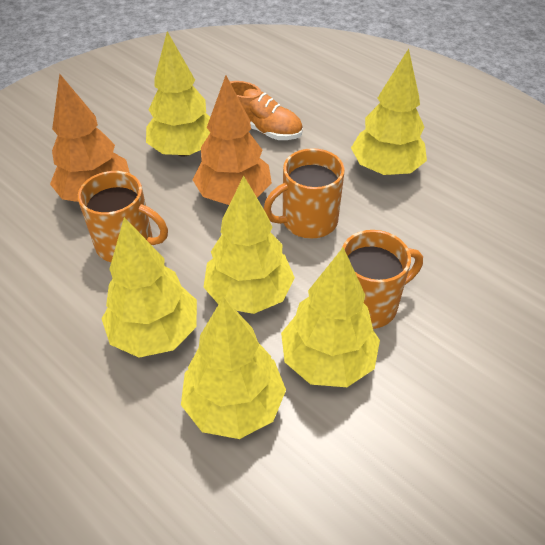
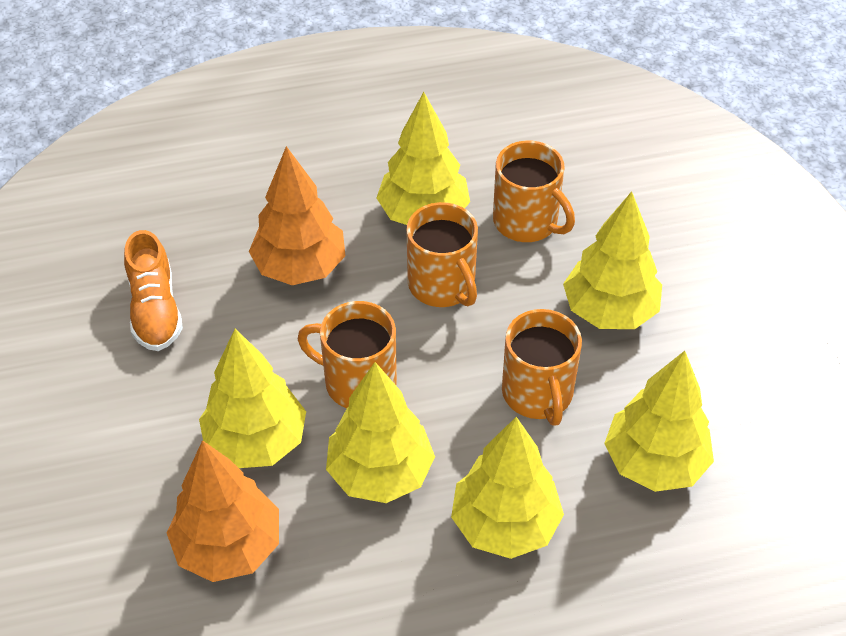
orange mug: [78,171,168,262] [264,148,345,239] [342,230,423,329] = 3 -> [298,301,397,408] [407,202,478,307] [493,141,575,242] [502,309,582,426] = 4

